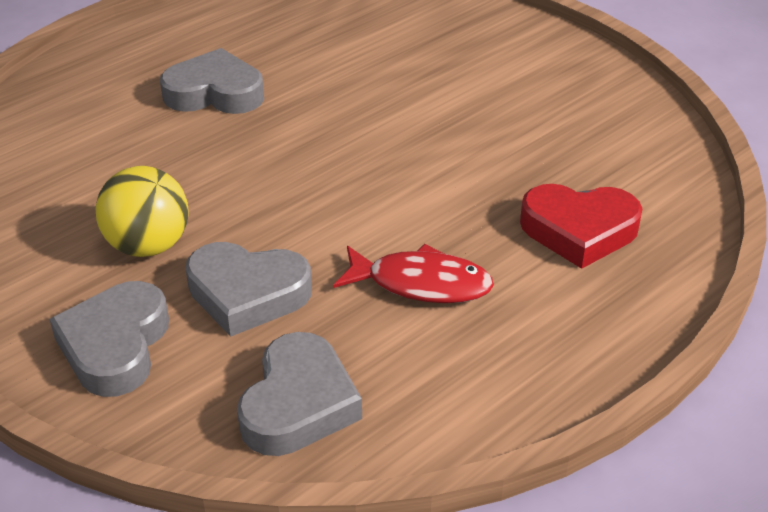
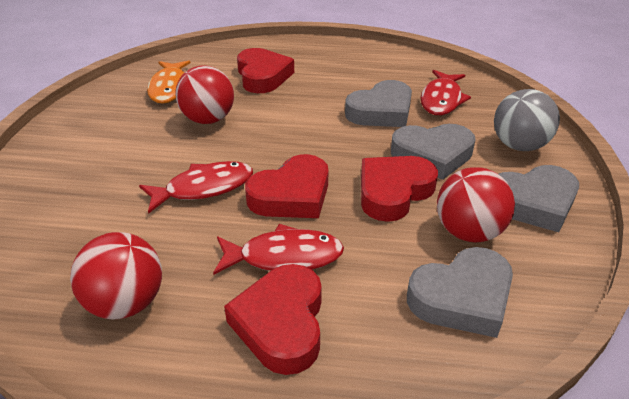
grey ball: none = 0 -> [494,89,560,151] = 1
orange fish: none = 0 -> [147,61,191,104] = 1
red ball: none = 0 -> [70,232,162,319] [175,65,234,124] [437,167,515,243] = 3
red fish: [333,244,494,303] = 1 -> [139,161,253,214] [213,224,344,275] [420,70,471,115] = 3
red heart: [520,184,643,269] = 1 -> [224,264,322,375] [237,48,294,93] [245,154,329,218] [361,156,438,222] = 4
yellow ball: [95,166,188,257] = 1 -> none = 0

